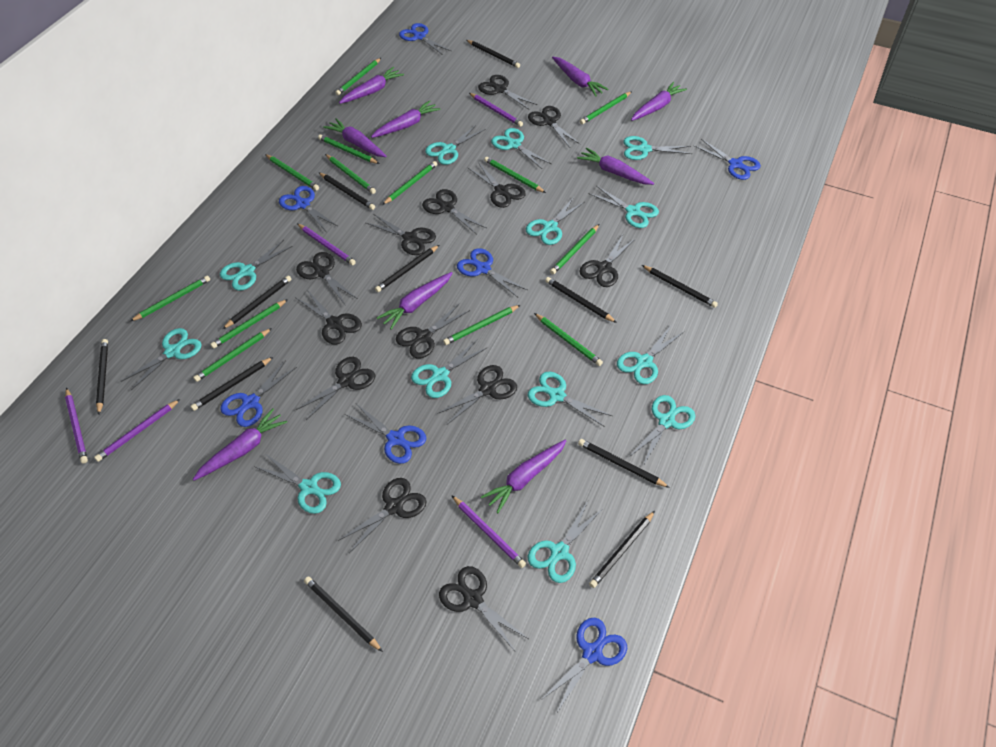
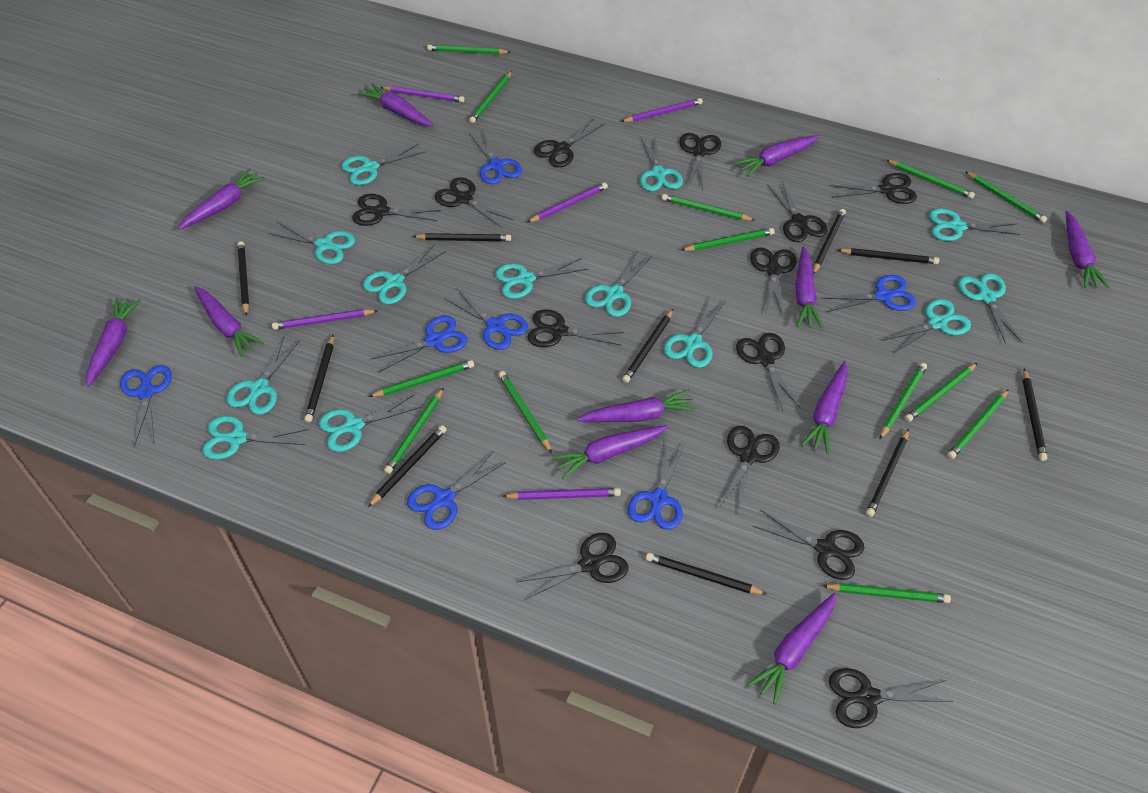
black pencil: [96,339,108,415] [191,357,273,411] [223,275,292,329] [304,576,383,652] [318,172,375,210] [375,245,439,292] [466,40,520,68] [545,277,617,323] [578,439,670,488] [589,511,655,588] [642,265,718,308] = 11 -> [238,241,249,316] [304,335,334,422] [368,425,447,507] [412,233,511,241] [622,309,673,383] [646,553,767,595] [813,209,846,275] [838,248,939,264] [866,429,909,517] [1023,369,1047,461] = 10
purple carrot: [193,408,287,481] [323,118,387,157] [339,67,404,104] [371,100,440,138] [377,272,452,330] [481,440,566,513] [552,57,608,96] [577,148,654,185] [631,82,687,121] = 9 -> [86,298,141,387] [178,168,265,230] [194,286,264,357] [357,83,434,126] [551,425,667,479] [577,389,696,422] [735,135,819,176] [748,593,836,704] [795,246,823,328] [801,361,848,454] [1066,211,1109,288] = 11

